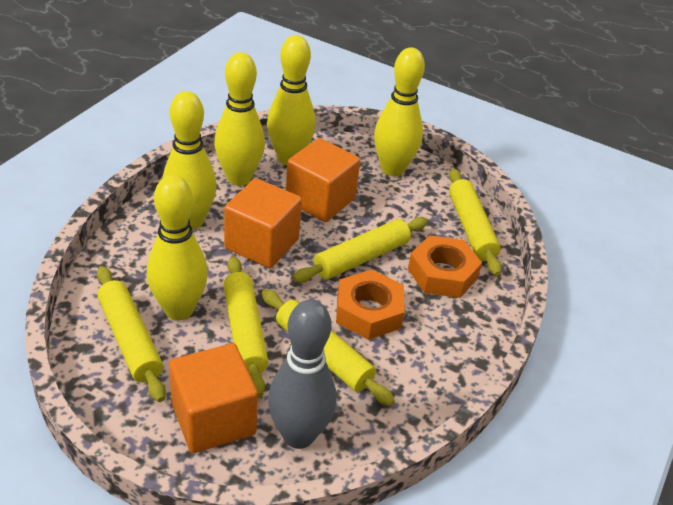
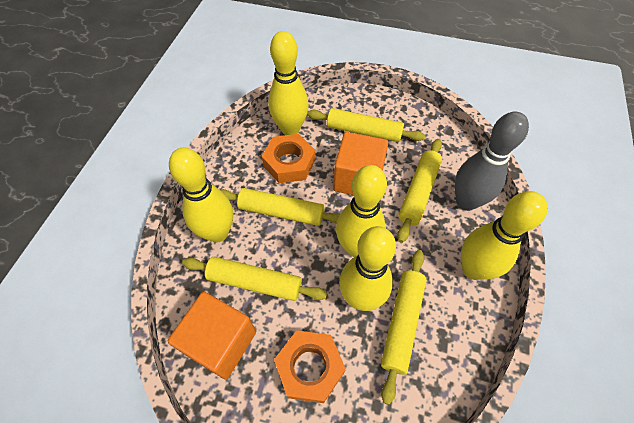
orange cube: [169,343,258,453] [224,178,302,268] [286,138,360,222] = 3 -> [168,292,256,380] [333,132,388,195] = 2

